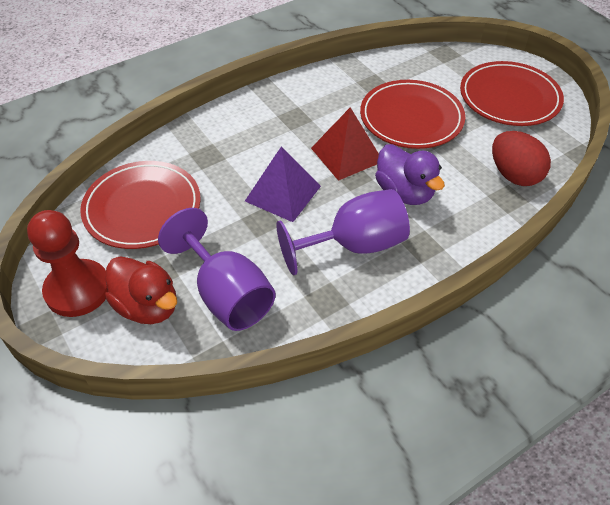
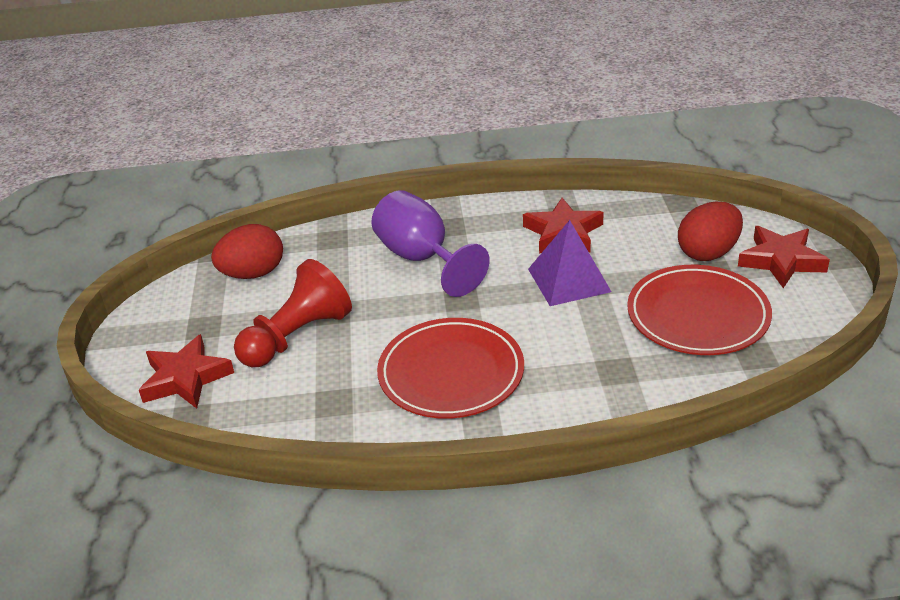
purple duck: [375,144,445,205] = 1 -> none = 0
purple goblet: [158,208,276,331] [276,189,410,275] = 2 -> [371,190,490,297] = 1
red duck: [105,256,177,324] = 1 -> none = 0
red egg: [492,131,551,186] = 1 -> [211,224,283,279] [678,202,743,261] = 2
red plate: [80,161,201,249] [360,80,465,149] [460,61,564,126] = 3 -> [377,318,524,419] [627,265,772,355] = 2
red pyramid: [311,107,379,181] = 1 -> none = 0
red star: none = 0 -> [139,334,234,409] [523,198,604,254] [738,226,830,288] = 3

